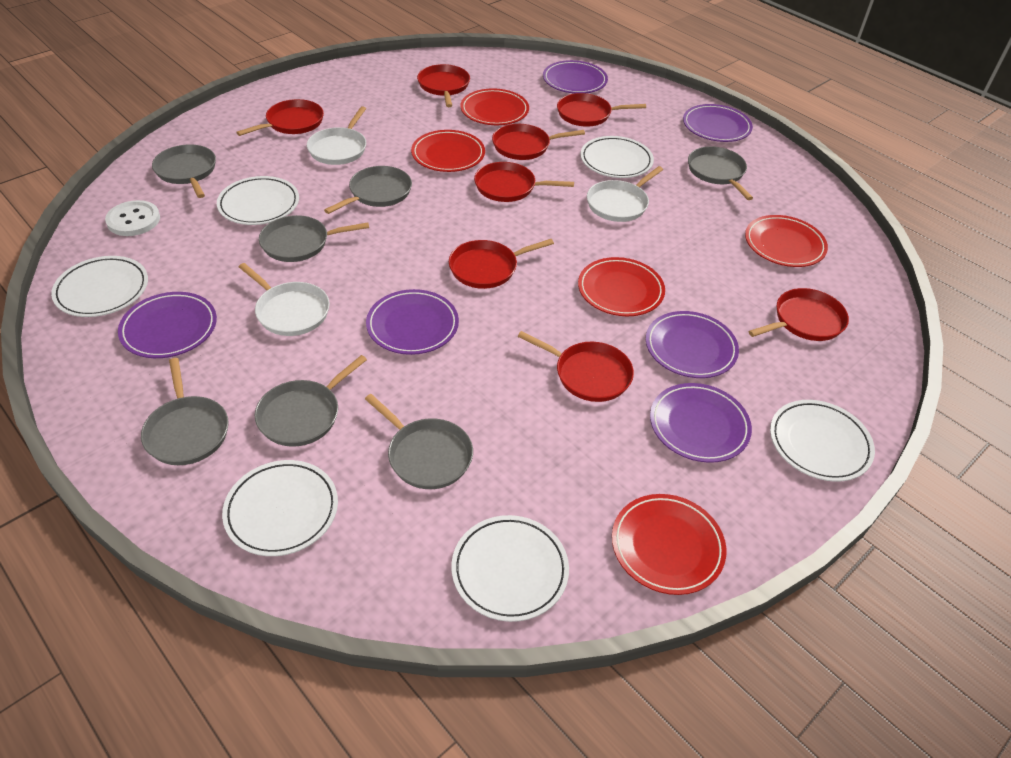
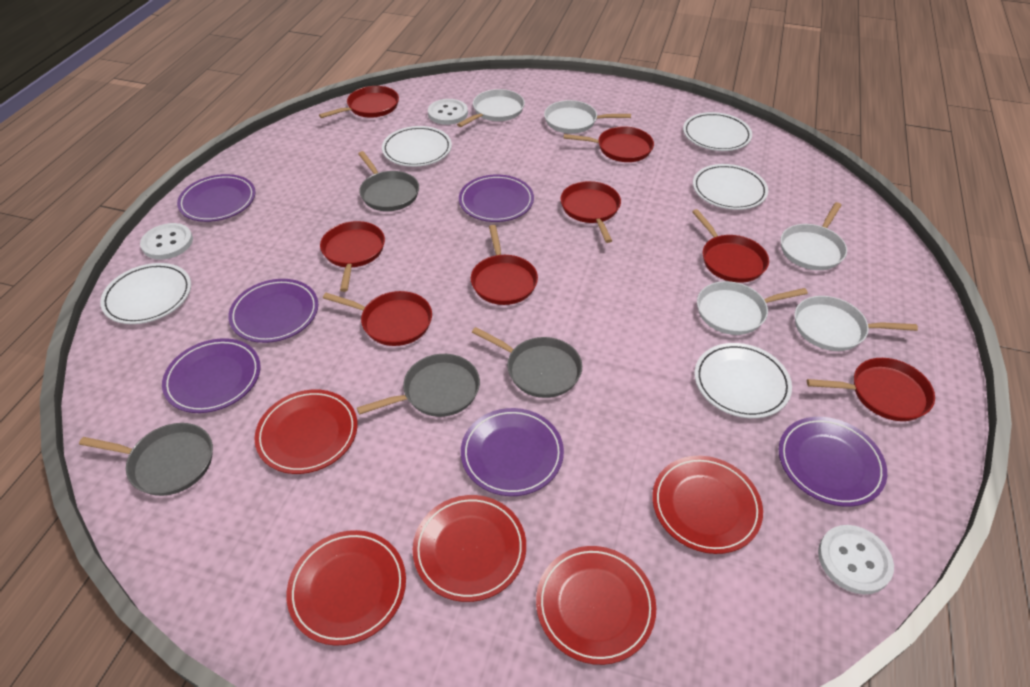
grey pan: [141,358,229,465] [152,144,216,198] [255,355,367,447] [259,215,369,262] [324,166,412,214] [365,394,473,489] [688,146,753,200] = 7 -> [79,423,213,496] [357,354,480,417] [358,151,419,211] [472,327,582,398] = 4
white button: [105,200,160,236] = 1 -> [140,223,193,259] [428,99,468,125] [818,525,894,595] = 3
white pan: [239,263,330,336] [307,106,366,165] [587,166,663,222] = 3 -> [457,89,525,127] [544,100,631,134] [697,281,808,335] [780,202,847,270] [795,296,918,351] = 5
white plate: [51,256,148,317] [217,176,299,225] [222,460,338,556] [451,515,569,622] [580,136,654,178] [770,400,875,482] = 6 -> [100,263,191,324] [382,126,452,167] [683,112,752,151] [693,164,768,210] [695,343,792,418] = 5

